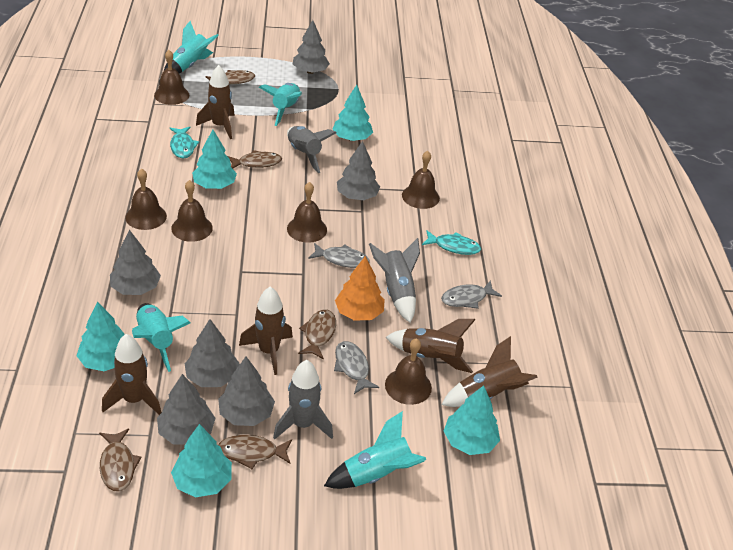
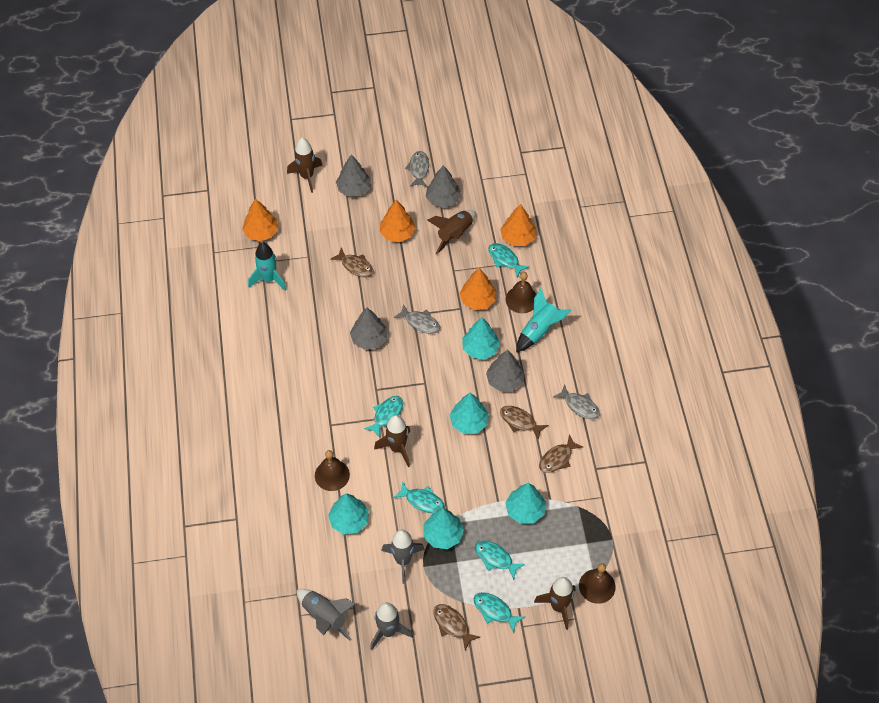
brown bell: [125,168,167,230] [154,50,189,105] [171,180,213,242] [287,182,327,243] [385,338,432,405] [402,151,440,209] = 6 -> [315,450,350,491] [505,272,536,313] [579,563,616,604] = 3
brown fish: [99,428,142,491] [205,70,255,84] [218,435,292,469] [227,150,282,169] [298,309,336,359] = 5 -> [330,247,374,278] [434,604,480,650] [500,406,548,440] [539,434,583,473] = 4
brown rocket: [102,334,162,415] [196,65,235,139] [239,287,293,375] [386,319,475,373] [441,336,538,407] = 5 -> [287,138,323,193] [374,415,410,467] [427,210,476,254] [534,577,576,630] = 4
grey tree: [110,230,161,295] [157,374,216,445] [185,319,240,387] [218,357,275,426] [293,20,330,74] [337,141,380,200] = 6 -> [336,154,371,197] [350,308,388,350] [426,165,461,208] [486,350,524,391] = 4
orange tree: [335,256,385,321] = 1 -> [242,199,278,241] [380,200,416,242] [459,268,496,310] [500,204,536,246] = 4
turquoise fish: [170,127,199,158] [422,230,481,255] = 2 -> [364,396,403,438] [393,481,444,514] [474,592,524,633] [475,540,525,580] [488,243,530,277] = 5
turquoise rocket: [132,303,191,372] [164,21,219,73] [259,83,302,126] [324,411,426,489] = 4 -> [248,242,287,291] [516,288,571,352] = 2

